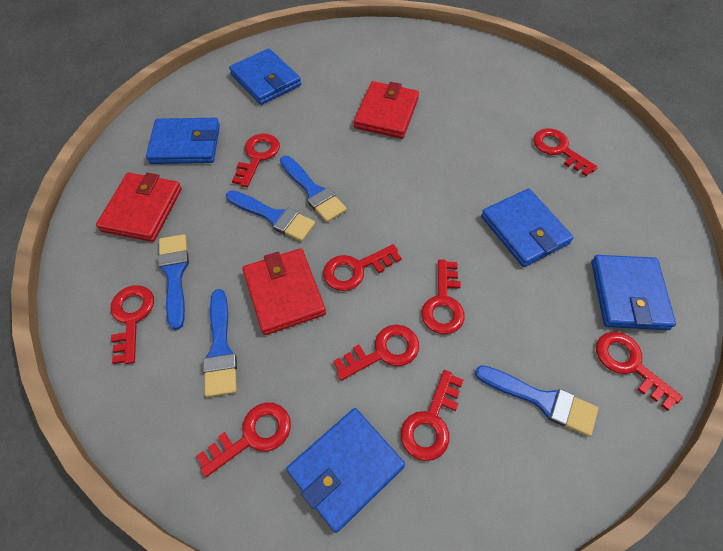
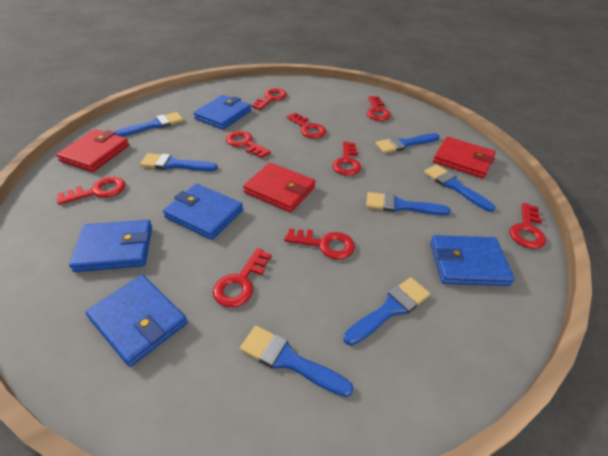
blue brush: [158,234,189,330] [203,289,237,397] [226,190,315,242] [280,156,347,222] [475,365,598,437] = 5 -> [115,112,183,137] [140,153,218,171] [240,326,354,397] [343,277,430,346] [366,192,451,215] [375,133,439,153] [424,164,495,212] = 7

